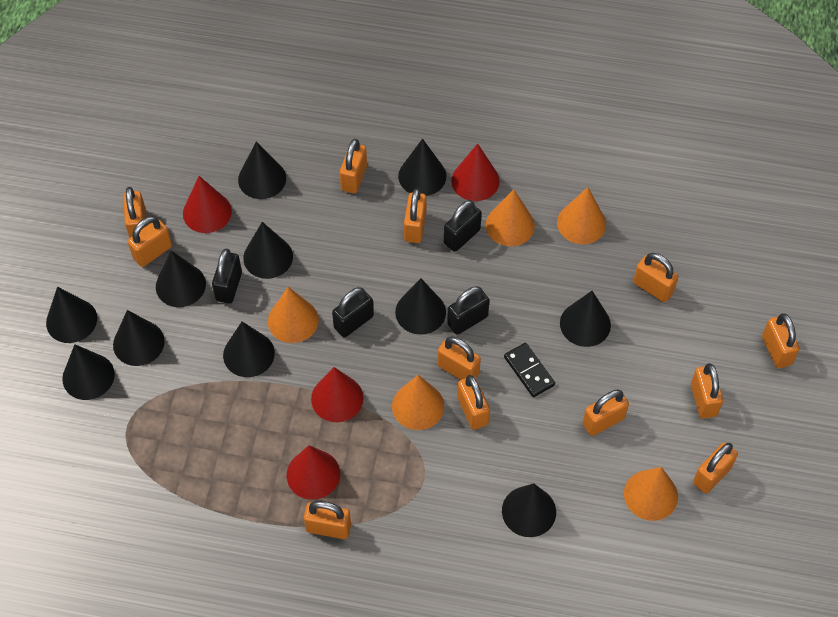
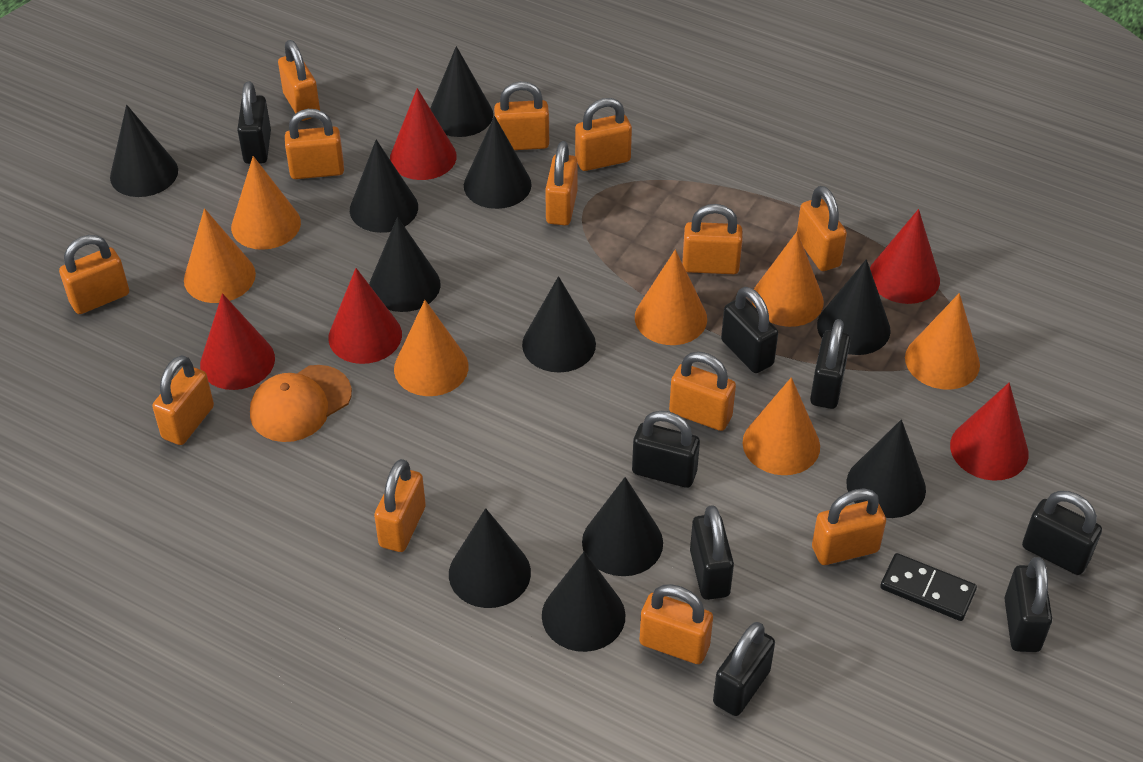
black padlock: [212,249,242,304] [332,287,374,337] [444,200,482,252] [447,286,490,335] = 4 -> [237,81,271,164] [632,411,700,488] [690,505,734,600] [713,622,775,716] [721,287,778,373] [810,319,850,409] [1004,557,1052,652] [1022,491,1102,575] = 8
orange cap: none = 0 -> [250,365,352,442] = 1
orange cone: [268,287,319,343] [392,375,444,430] [486,189,535,246] [557,187,606,244] [624,467,678,521] = 5 -> [184,208,256,303] [231,156,301,250] [394,300,469,396] [635,250,707,345] [742,377,820,475] [752,232,824,327] [905,293,980,390] = 7
orange padlock: [123,187,147,238] [128,216,172,267] [304,501,351,539] [340,139,367,193] [404,188,427,243] [438,336,481,380] [457,375,490,430] [583,389,629,436] [633,253,678,302] [691,363,723,419] [693,442,738,494] [762,313,800,368] = 12 -> [59,235,129,314] [152,355,214,445] [278,40,320,121] [285,109,344,179] [374,459,426,552] [494,81,549,150] [545,141,578,225] [575,98,632,171] [639,584,713,664] [669,352,736,431] [682,204,743,274] [797,186,847,271] [812,488,886,565] = 13
red cone: [183,176,232,233] [287,445,340,500] [311,367,364,422] [451,144,500,201] = 4 -> [200,293,275,390] [328,268,402,364] [390,88,457,180] [870,209,940,304] [950,383,1029,481] = 5

